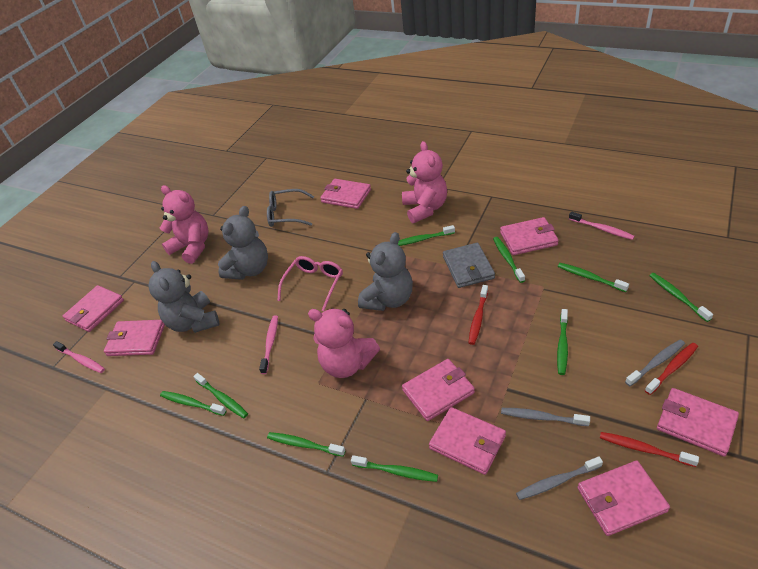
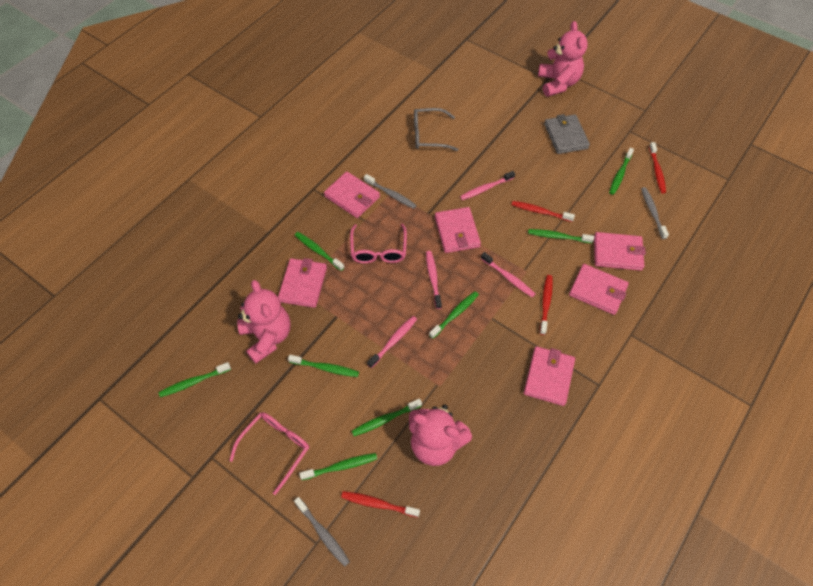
green toothbrush: [160,391,227,416] [193,373,248,418] [267,432,345,457] [351,455,438,482] [398,225,455,246] [493,237,525,283] [557,309,568,375] [558,263,629,292] [649,273,713,322] = 9 -> [158,362,231,397] [288,355,359,377] [295,232,345,271] [299,453,377,480] [352,399,422,436] [429,291,479,339] [528,229,594,243] [609,148,634,195] = 8
grey teddy bear: [149,261,220,333] [218,206,268,280] [358,232,413,311] = 3 -> none = 0
pink glasses: [277,256,343,311] = 1 -> [229,412,309,495] [350,224,407,263] = 2
pink toothbrush: [53,341,105,373] [259,315,278,374] [569,211,635,240] = 3 -> [367,316,417,368] [426,251,442,309] [460,171,515,200] [481,252,535,298] = 4
pink wallet: [63,285,124,332] [104,320,165,356] [320,179,371,209] [402,359,475,421] [429,407,506,475] [500,217,559,255] [577,461,670,536] [657,388,739,457] = 8 -> [278,258,327,308] [324,171,380,218] [435,207,481,253] [524,346,575,406] [569,264,629,315] [594,232,646,271] = 6
red toothbrush: [469,285,488,345] [600,432,699,467] [645,343,698,395] = 3 -> [341,491,420,517] [511,201,575,222] [540,275,553,335] [649,142,666,193] = 4

